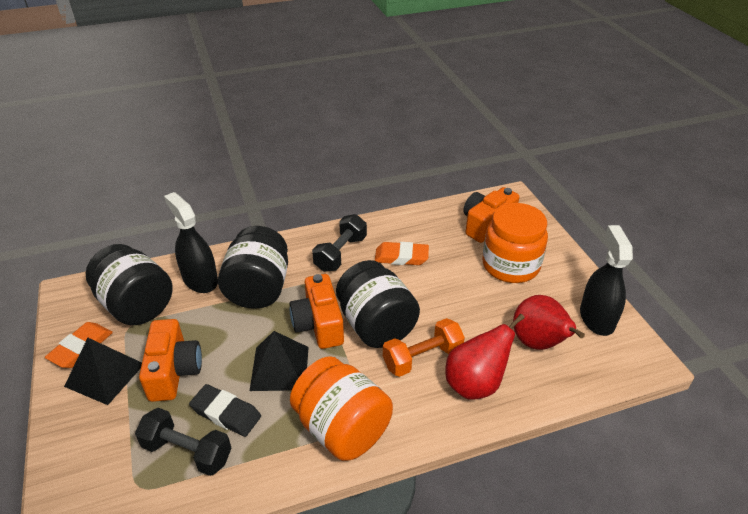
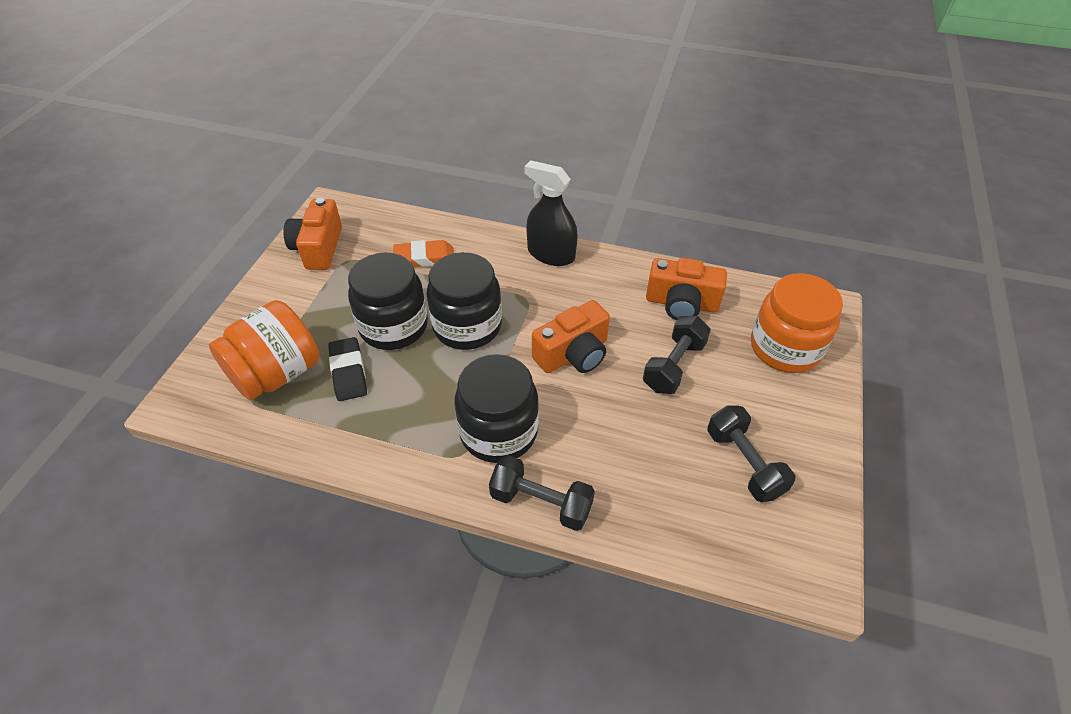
black dumbbell: [135,408,232,476] [312,214,367,272] = 2 -> [489,455,595,531] [643,316,711,394] [707,405,795,502] = 3
black pyramid: [64,338,142,405] [250,331,309,391] = 2 -> none = 0
black spray bottle: [164,192,218,293] [580,225,633,336] = 2 -> [524,160,577,266] = 1
orange dumbbell: [383,318,465,377] = 1 -> none = 0
orange eraser: [45,322,113,368] [375,242,429,265] = 2 -> [393,240,454,267] = 1
red pear: [445,314,525,400] [513,295,585,350] = 2 -> none = 0

